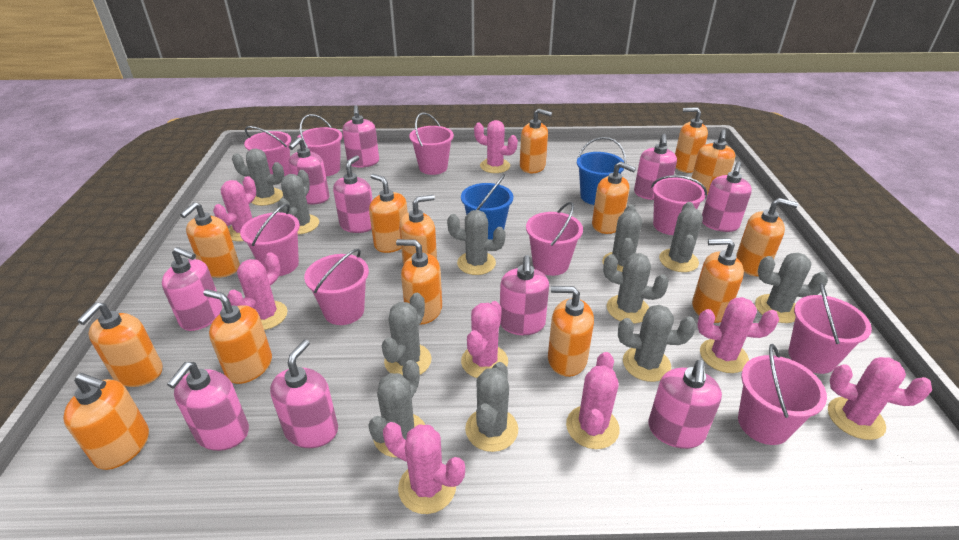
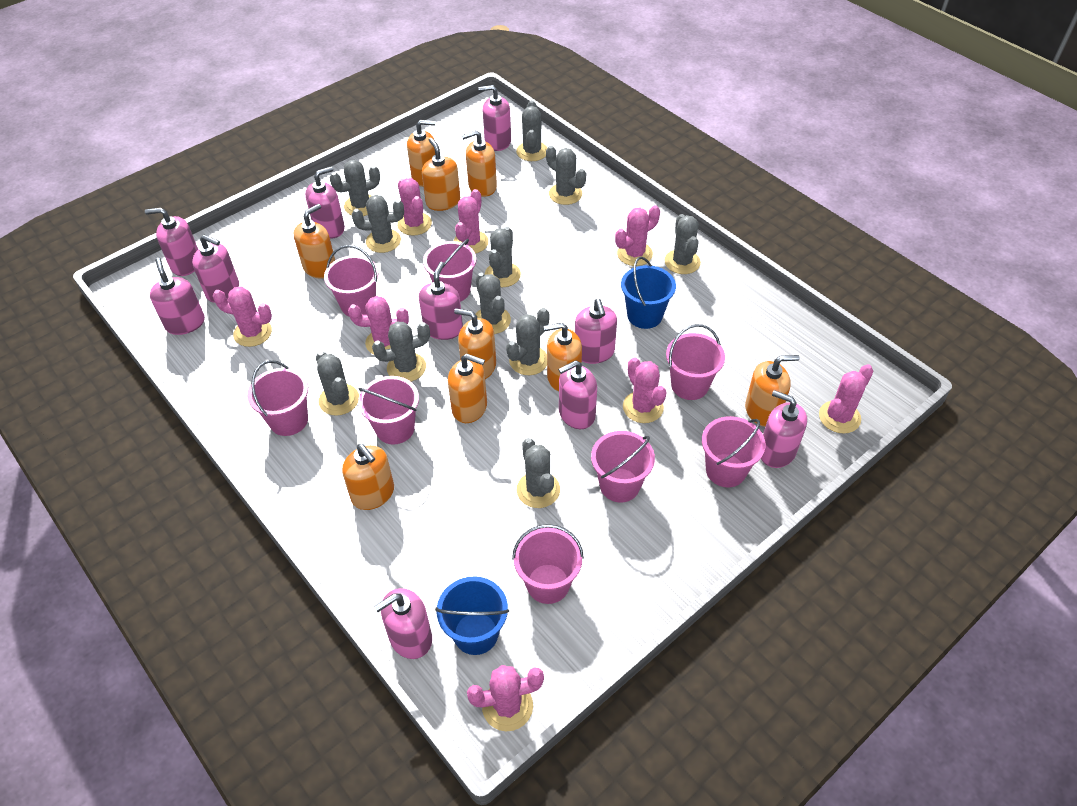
orange soap dispenser: [63,373,149,470] [77,302,163,387] [180,202,240,278] [203,289,272,384] [369,174,408,253] [396,239,442,325] [399,195,437,265] [520,109,552,173] [548,286,594,377] [592,162,636,234] [675,107,708,173] [692,130,735,195] [692,238,744,323] [736,198,798,276] = 14 -> [294,204,335,279] [342,444,394,510] [407,120,435,187] [422,138,460,211] [448,354,487,423] [454,308,496,379] [462,130,497,197] [544,323,582,392] [745,355,799,427] = 9
pink bucket: [240,204,300,276] [244,126,291,176] [297,114,342,176] [304,248,369,325] [409,113,454,175] [526,202,583,276] [651,175,707,235] [738,344,827,445] [789,283,872,374] = 9 -> [247,360,308,436] [324,245,378,317] [358,376,419,444] [423,239,476,302] [512,524,584,604] [591,431,655,503] [666,324,725,400] [702,416,765,488] = 8

